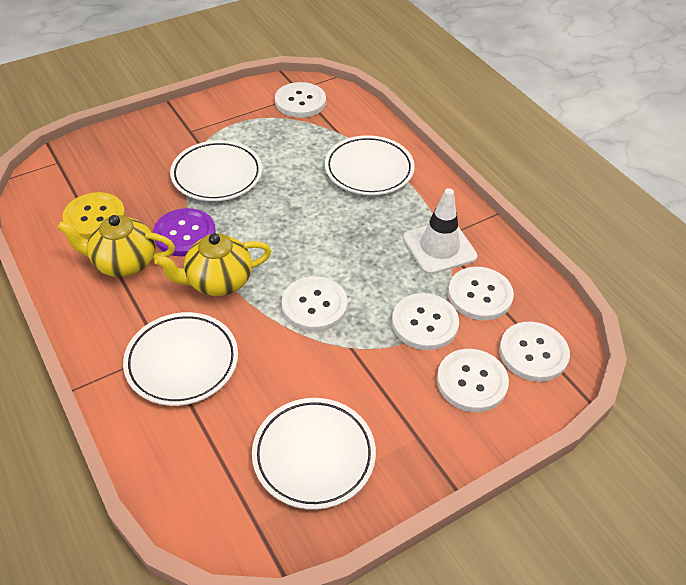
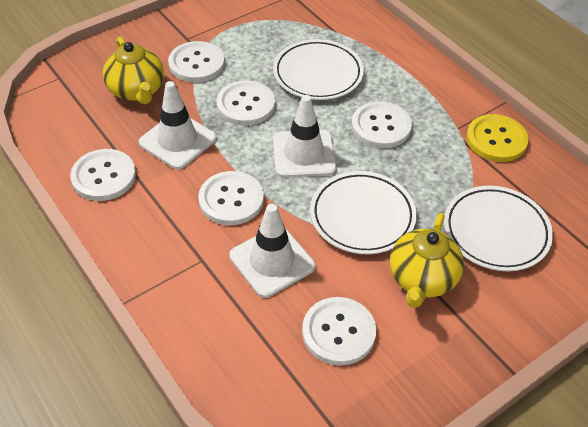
purple button: [153,208,216,257] = 1 -> none = 0
white plate: [123,312,238,406] [170,140,262,201] [252,398,376,510] [325,135,415,195] = 4 -> [273,39,364,100] [310,171,417,254] [444,186,553,271] = 3
white traffic cone: [403,188,477,275] = 1 -> [139,81,216,169] [229,204,315,298] [273,95,336,178] = 3

